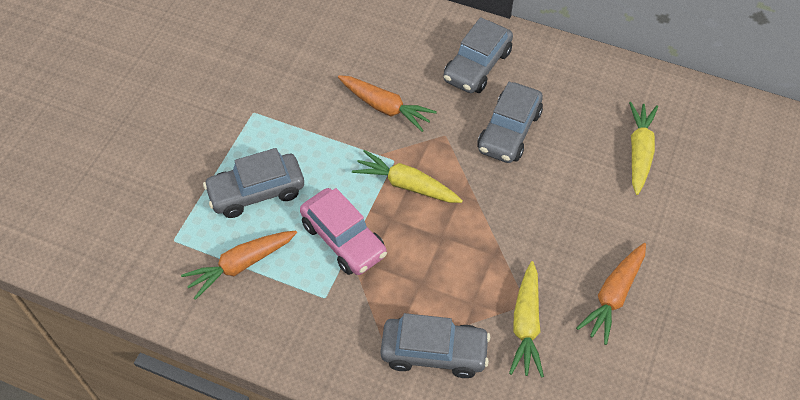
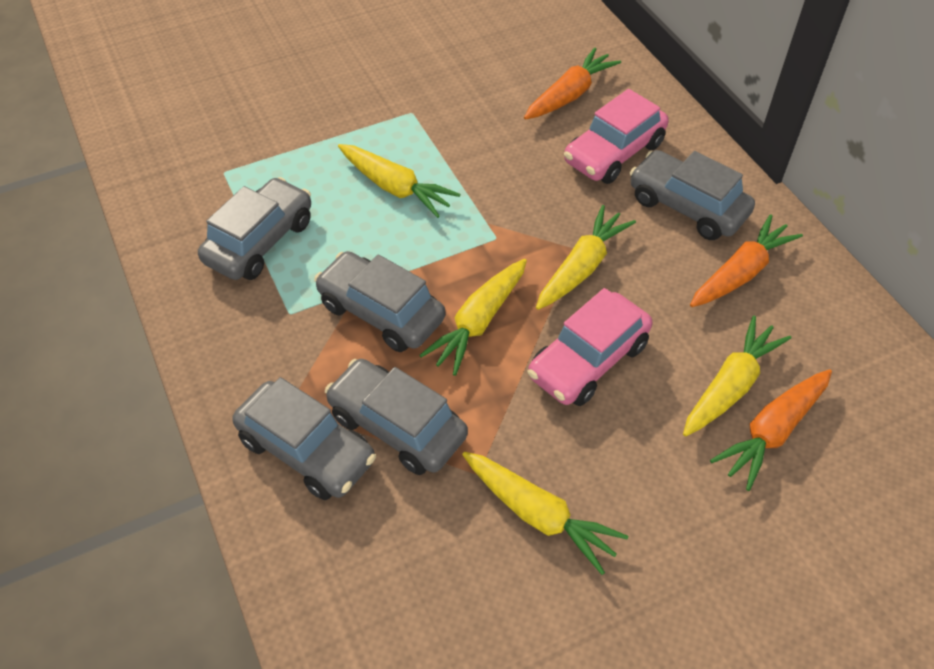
grey car: [203,148,304,218] [380,313,490,378] [443,17,513,93] [477,82,543,163] = 4 -> [198,177,311,280] [232,377,376,500] [314,251,445,352] [325,359,468,475] [630,150,755,240] = 5
pink car: [300,188,387,275] = 1 -> [527,288,652,406] [564,89,669,184] = 2
yellow carrot: [352,150,463,203] [509,261,544,378] [629,102,658,195] = 3 -> [338,144,460,218] [419,259,527,376] [462,452,628,575] [536,205,636,310] [683,316,791,436] = 5

